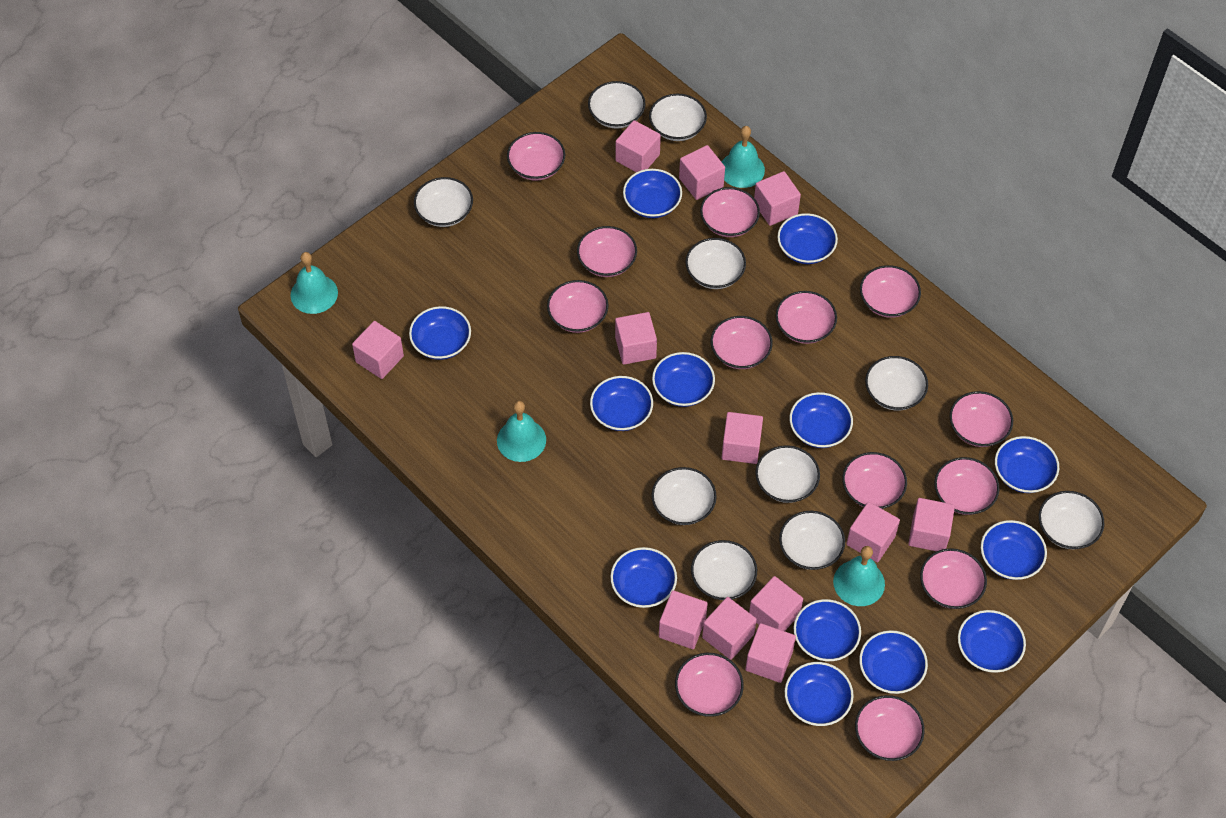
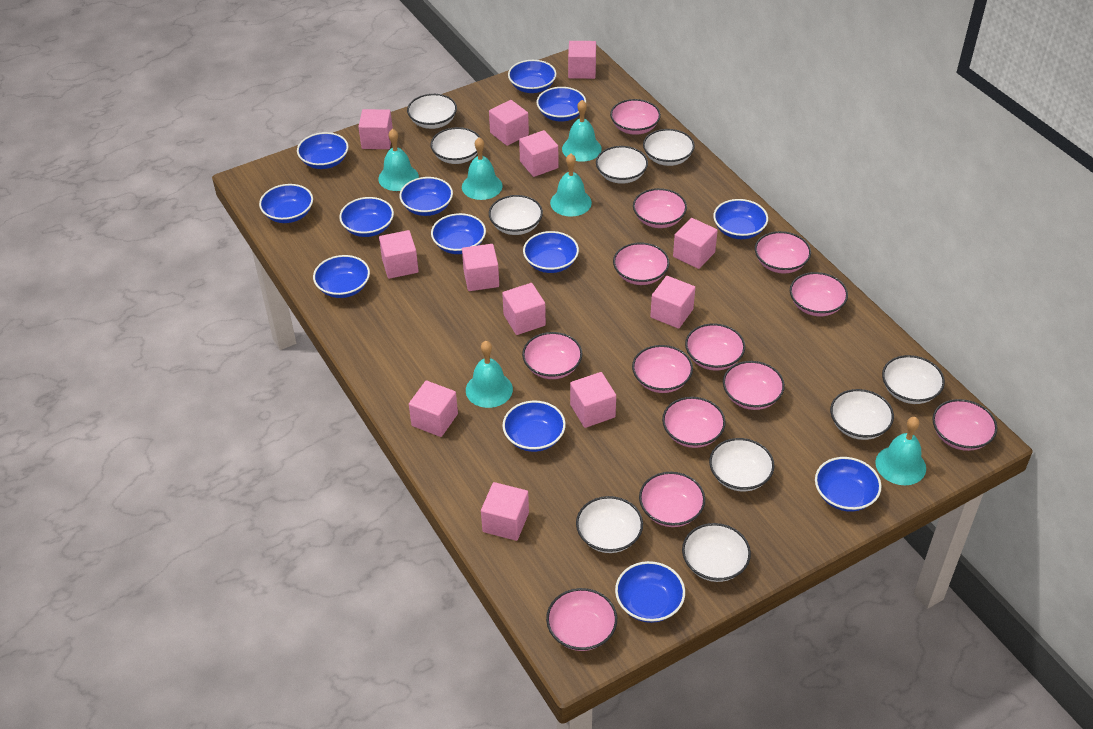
turquoise bell: [290,252,338,314] [497,401,546,462] [722,126,765,188] [833,546,885,606] = 4 -> [378,129,419,191] [462,137,503,200] [466,341,513,408] [550,154,592,217] [562,100,602,162] [875,417,926,485] = 6

